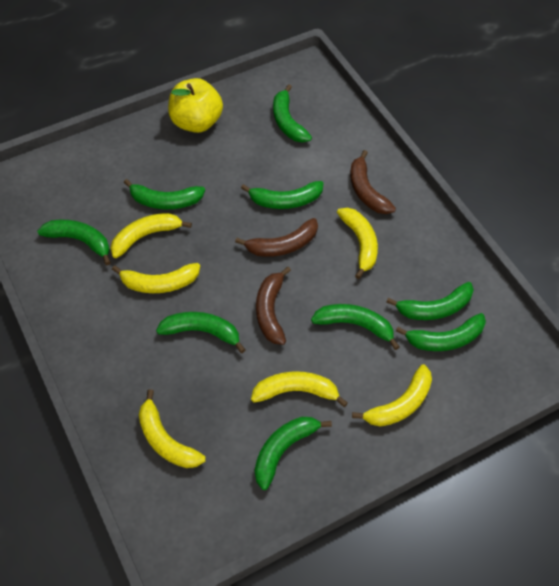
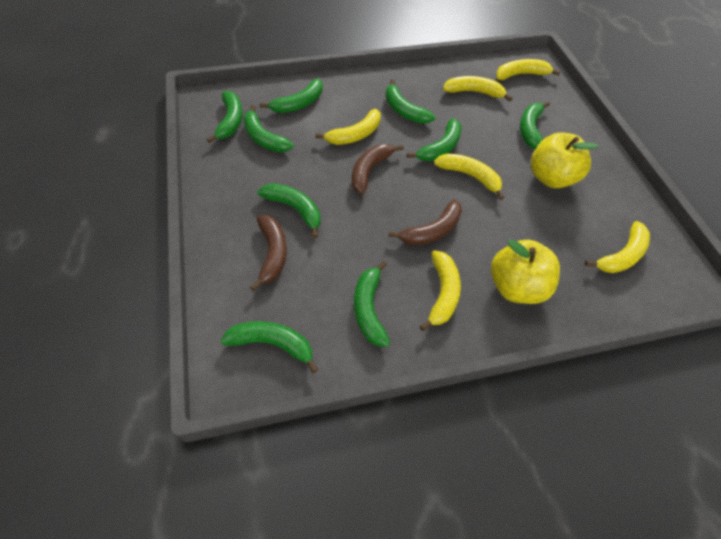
yellow apple: [168,78,223,133] = 1 -> [491,240,560,304] [531,132,599,188] = 2

